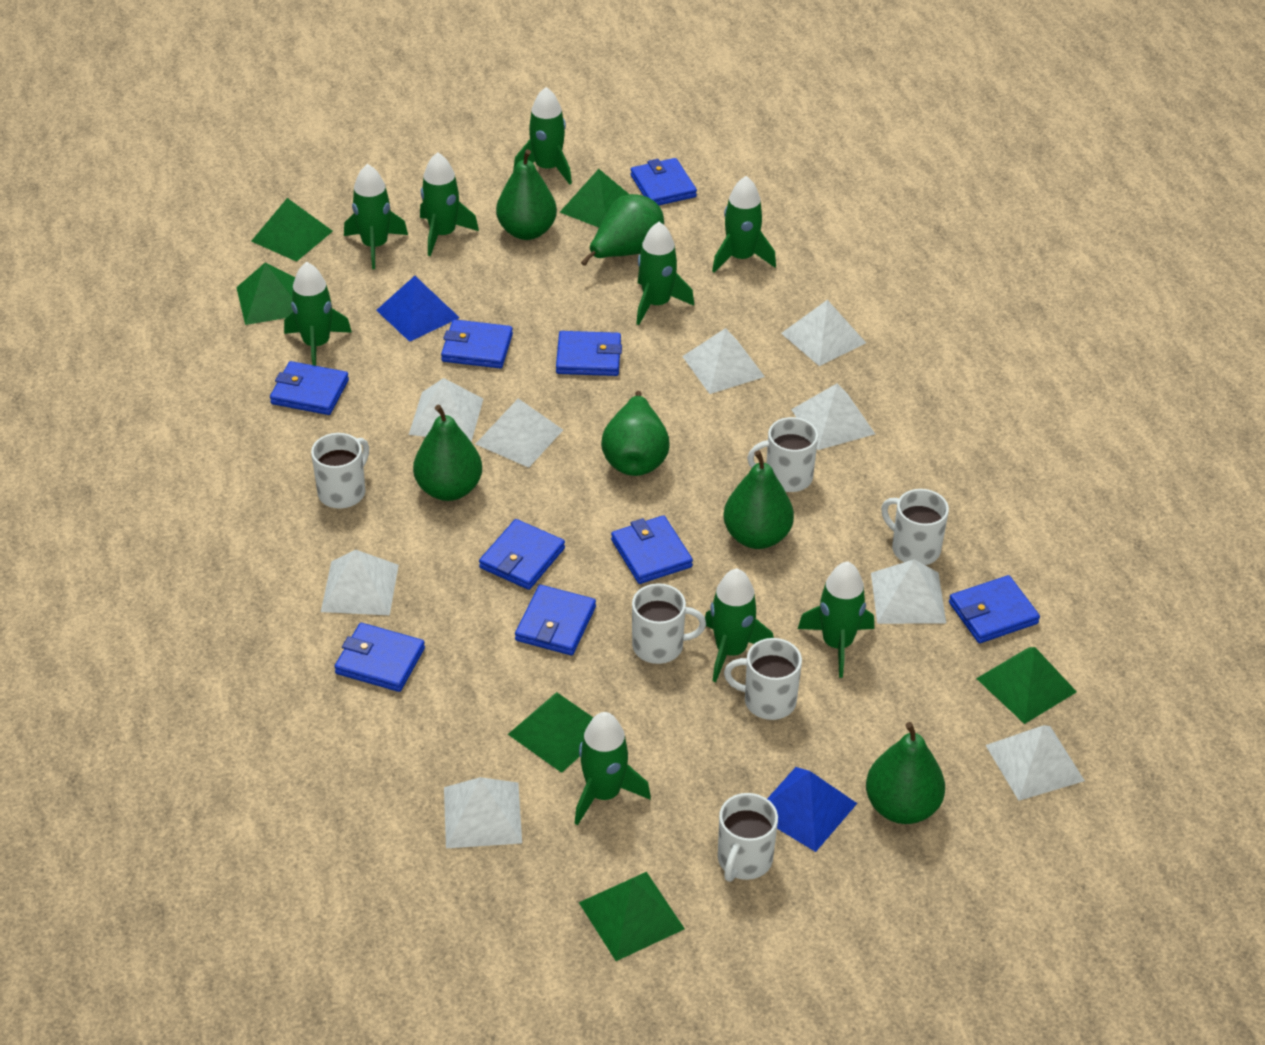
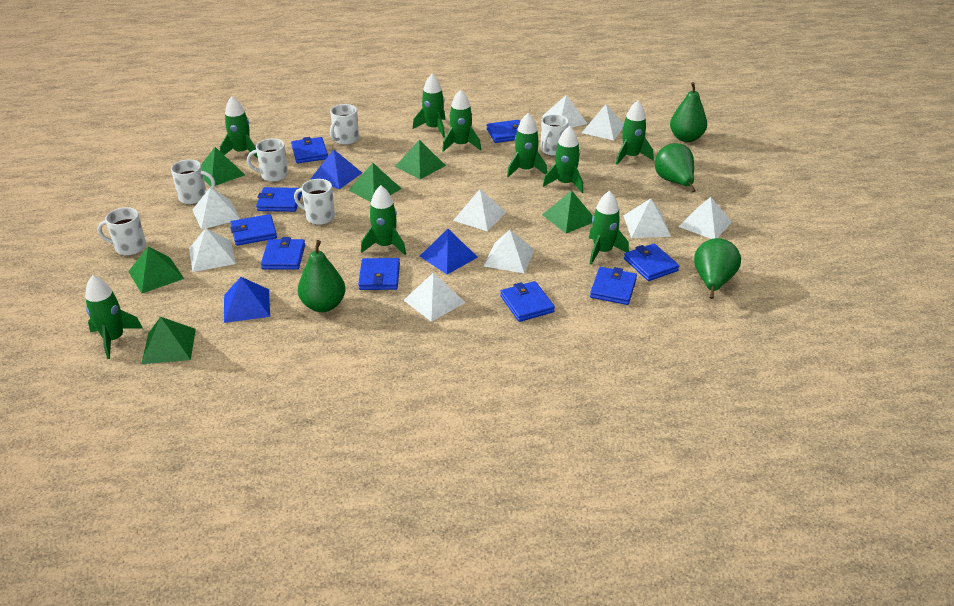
blue pyramid: [376,276,460,342] [767,767,857,852] = 2 -> [224,277,270,323] [311,149,362,189] [420,229,478,274] = 3
green pear: [413,405,482,501] [496,149,557,240] [581,194,664,266] [601,391,669,476] [723,450,794,549] [866,722,945,824] = 6 -> [298,240,346,312] [655,143,696,192] [670,82,707,142] [694,238,741,299] = 4

